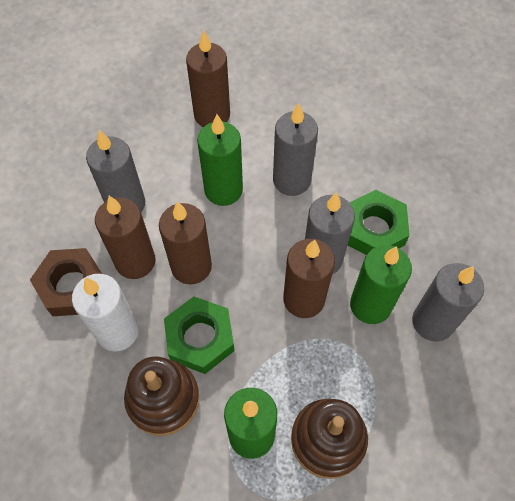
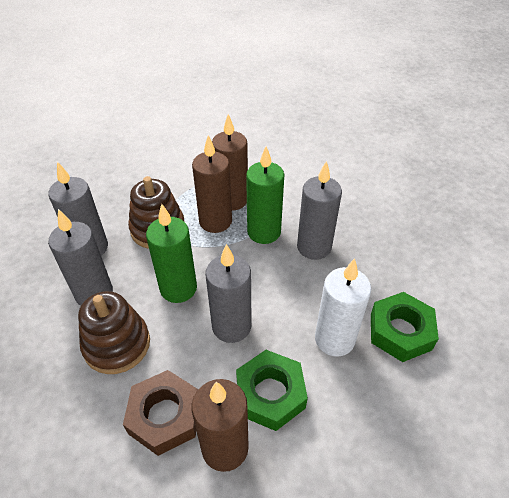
brown candle: [95,196,156,279] [159,202,212,285] [186,30,230,127] [283,239,335,318] = 4 -> [192,135,232,233] [192,379,249,472] [212,114,248,211] = 3
green candle: [197,114,243,206] [224,388,277,459] [350,245,412,324] = 3 -> [146,204,197,303] [246,146,284,244] = 2

